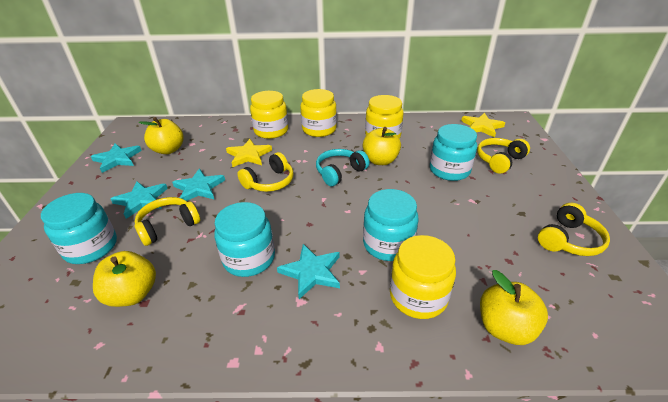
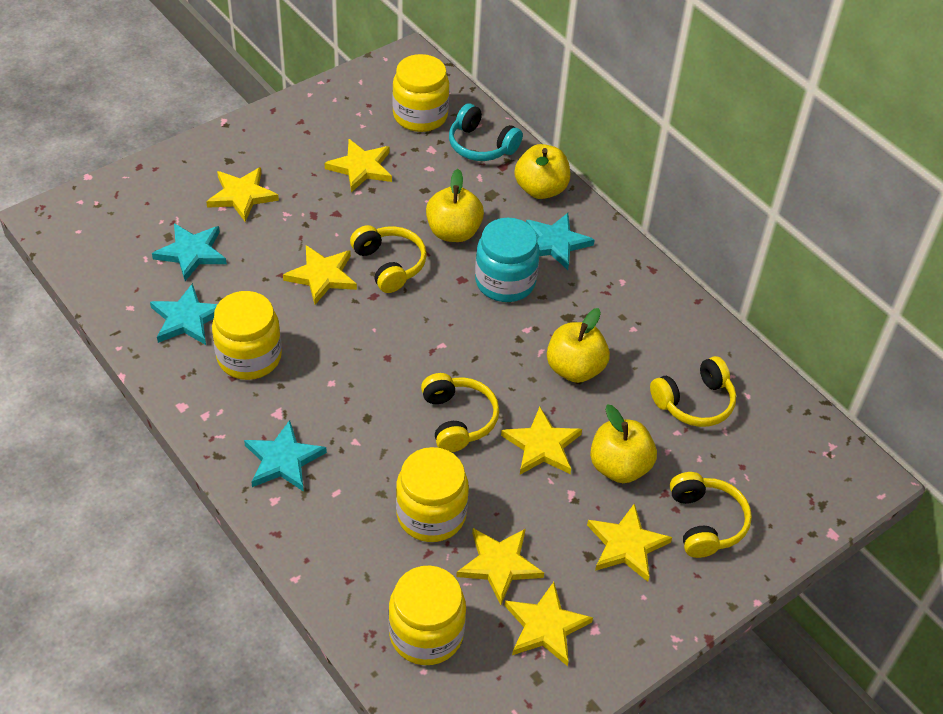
turquoise jar: [41,193,117,264] [214,202,275,277] [363,189,419,261] [430,124,477,181] = 4 -> [475,218,540,302] = 1
yellow star: [226,139,272,167] [461,113,505,137] = 2 -> [206,167,279,222] [283,245,357,305] [325,139,392,192] [456,528,544,605] [501,407,582,475] [504,582,593,666] [587,503,672,582] = 7

